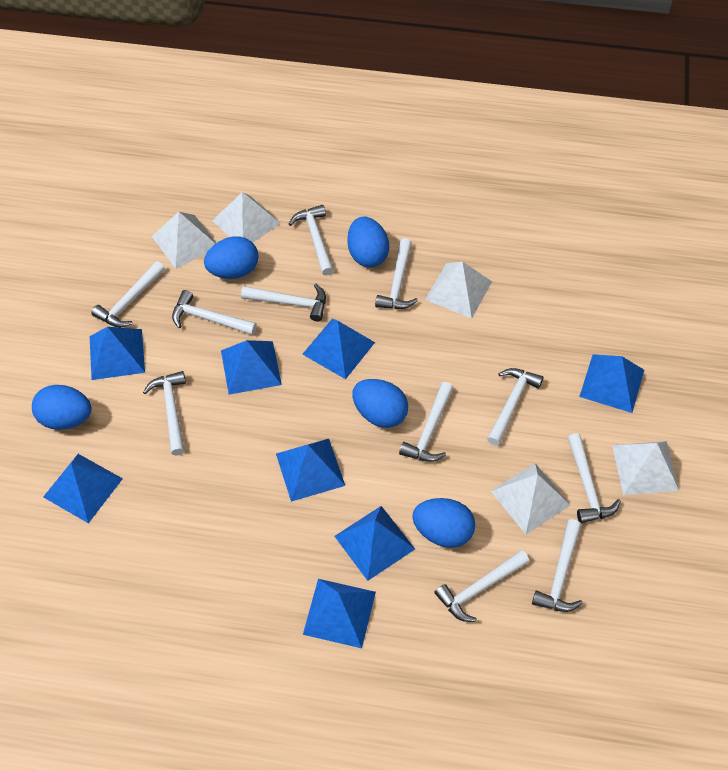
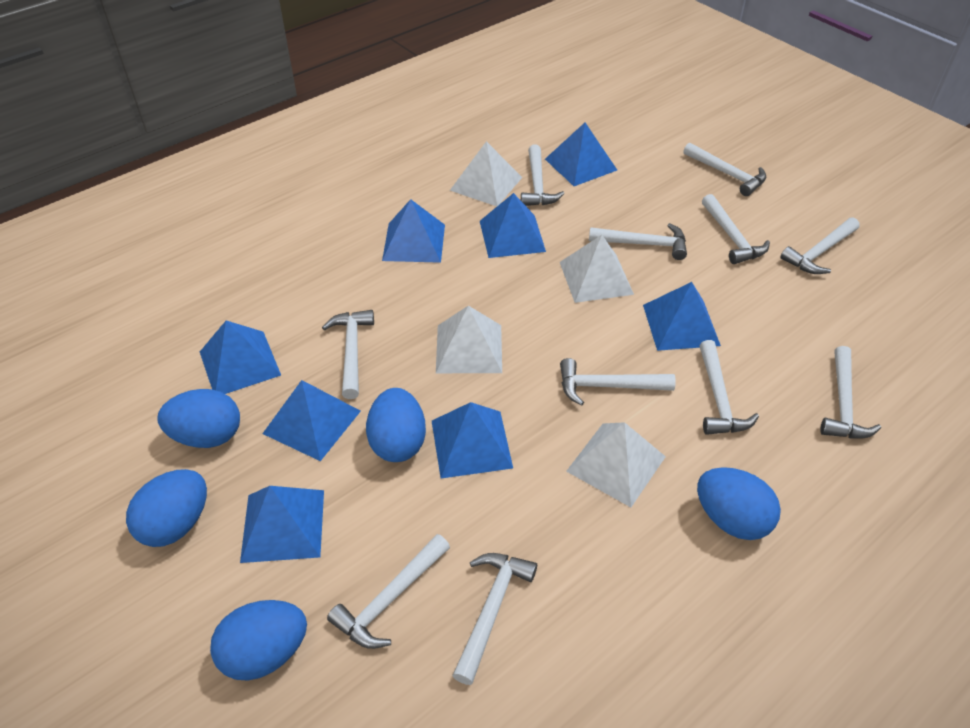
white pyramid: [152,212,216,269] [212,192,281,242] [425,261,492,319] [491,463,570,534] [612,441,679,495] = 5 -> [436,306,502,373] [450,141,522,206] [560,235,634,303] [566,422,666,507] = 4

